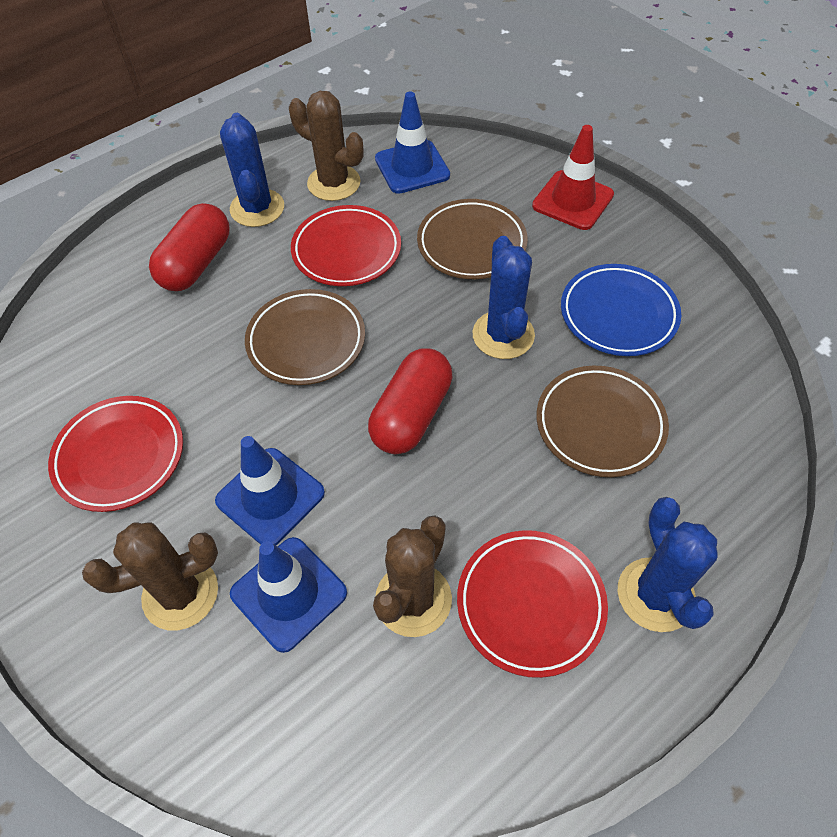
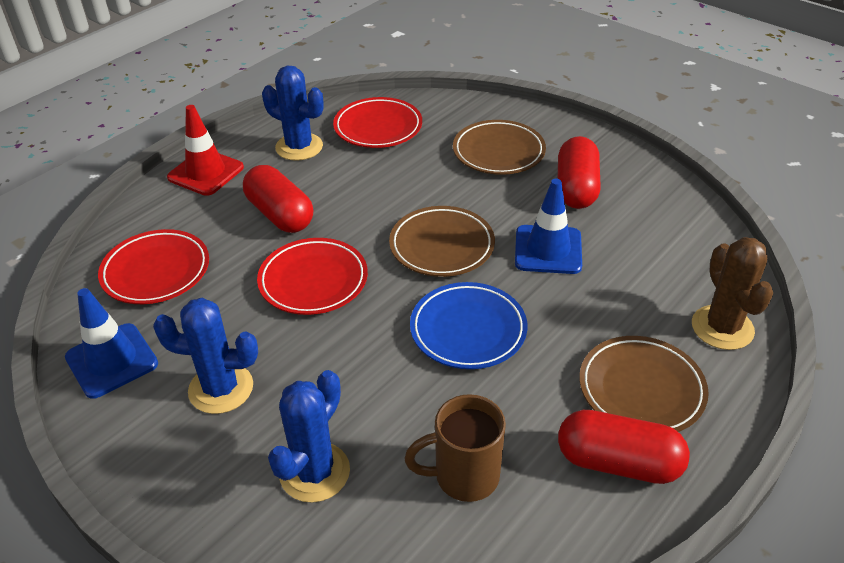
blue traffic cone: [215,436,325,545] [230,537,347,653] [375,92,450,194] = 3 -> [65,288,158,399] [515,179,582,274] = 2
brown cactus: [82,523,218,630] [289,91,364,201] [373,516,452,637] = 3 -> [692,237,773,350] = 1
brown mug: none = 0 -> [404,394,506,502] = 1
red capsule: [149,203,230,291] [368,348,452,454] = 2 -> [243,165,313,233] [558,136,601,209] [558,410,690,484] = 3

